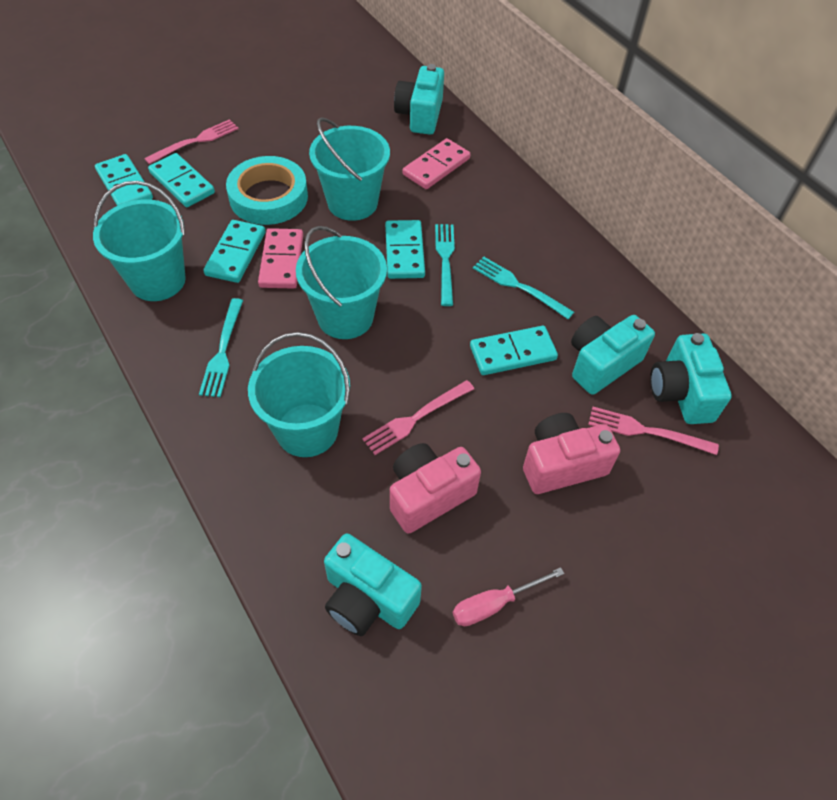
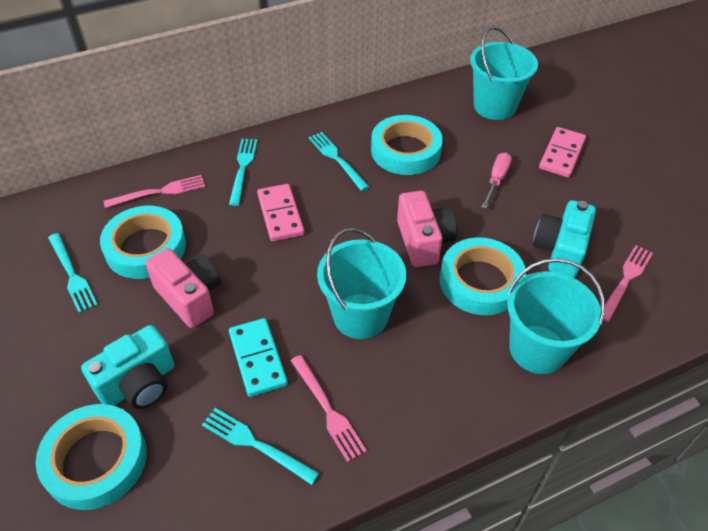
turquoise bucket: [93,181,186,301] [248,332,350,457] [296,226,387,339] [309,117,390,221] = 4 -> [317,228,406,339] [470,26,538,120] [507,258,605,374] = 3
turquoise camera: [324,533,422,636] [394,64,444,135] [571,315,655,395] [650,333,732,424] = 4 -> [81,325,174,409] [533,200,596,278] = 2
turquoise domino: [95,154,153,206] [148,153,215,207] [203,220,265,283] [385,220,425,279] [470,326,558,375] = 5 -> [229,318,288,397] = 1
turquoise fork: [199,298,243,397] [435,224,455,306] [473,257,574,319] = 3 -> [48,233,98,313] [202,408,319,485] [229,139,257,206] [308,132,369,191] = 4
turquoise tape: [226,156,308,225] = 1 -> [36,404,147,510] [100,206,186,279] [371,115,443,175] [440,237,526,315] = 4

